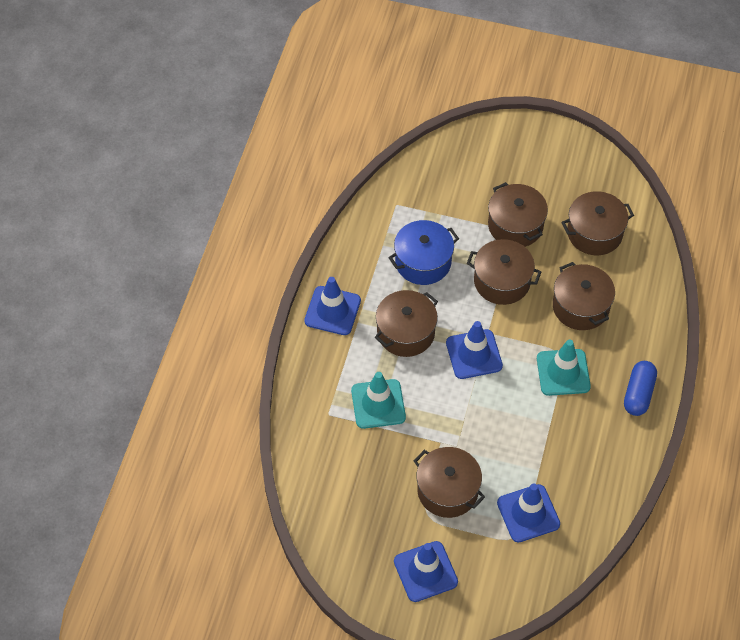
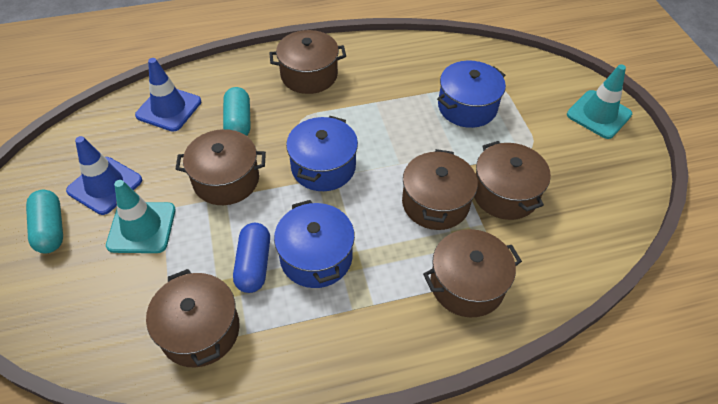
blue pot: [388,220,459,285] = 1 -> [274,200,355,288] [286,116,358,191] [437,61,506,128] = 3
blue traffic cone: [304,277,361,335] [394,541,458,602] [446,321,503,379] [497,483,560,542] = 4 -> [66,136,142,215] [135,58,201,132] = 2
turquoise capsule: none = 0 -> [26,190,63,253] [223,87,251,136] = 2

